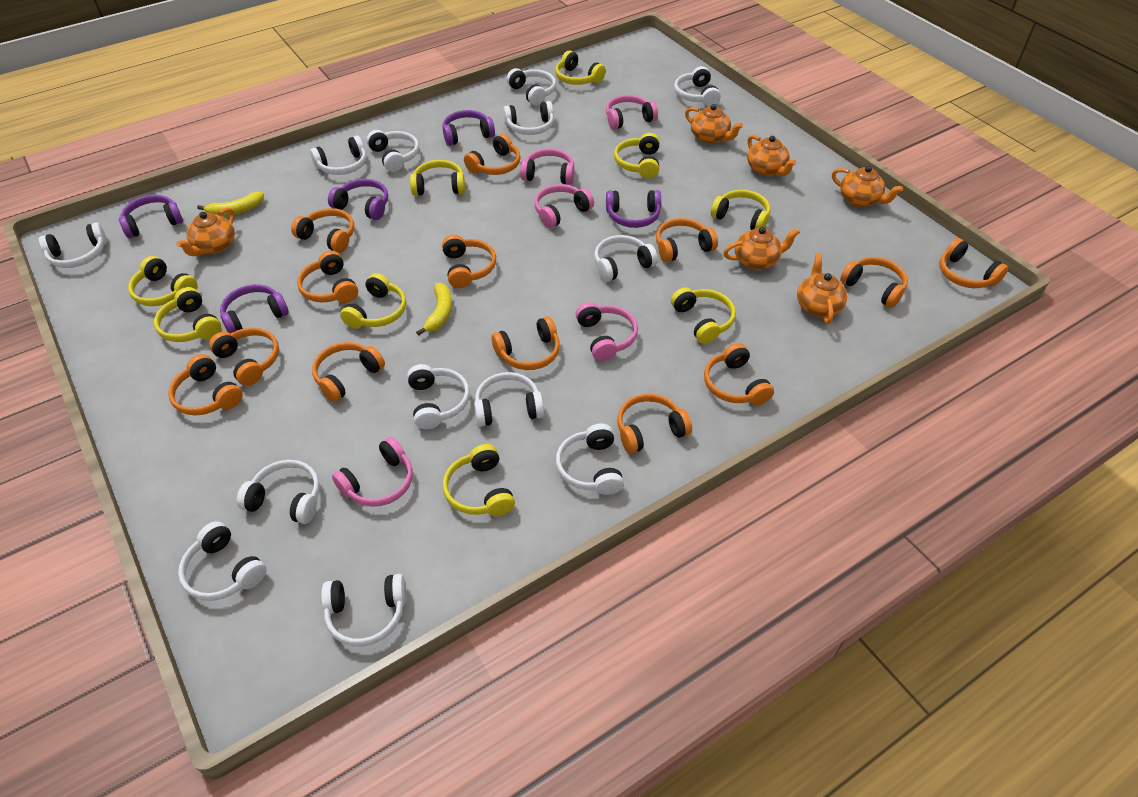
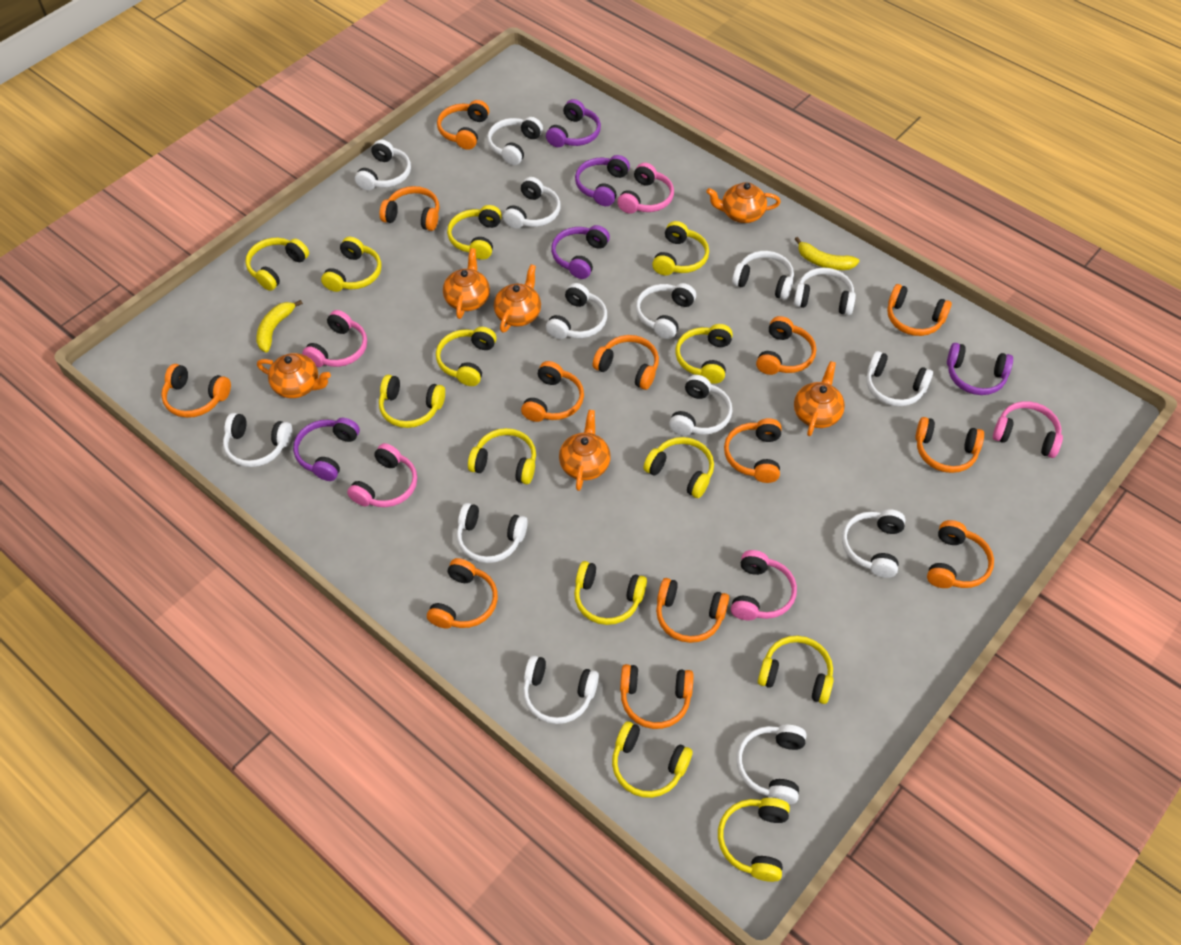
white headphones: [39,223,107,268] [178,521,267,601] [237,460,320,524] [310,136,366,175] [321,574,406,647] [366,130,419,172] [407,364,470,430] [474,372,544,427] [503,101,554,135] [506,68,556,105] [556,423,624,495] [594,235,658,282] [674,66,721,106] = 13 -> [223,413,293,467] [355,140,411,191] [457,503,528,563] [487,117,543,165] [503,177,560,229] [523,655,599,724] [546,283,607,339] [636,283,696,339] [669,375,732,436] [732,251,794,300] [736,725,806,804] [794,268,856,315] [842,509,906,578] [866,351,933,406] = 14
yellow headphones: [128,256,198,306] [154,287,221,342] [340,273,406,329] [410,160,465,196] [442,444,515,516] [555,51,606,85] [614,133,659,178] [671,287,736,344] [711,190,770,230] = 9 -> [246,238,309,291] [321,237,381,292] [379,375,445,428] [436,327,497,386] [447,205,502,260] [468,428,536,484] [574,561,647,625] [612,721,693,798] [643,437,714,498] [652,221,709,275] [675,324,733,384] [718,798,790,882] [758,636,834,704] = 13

